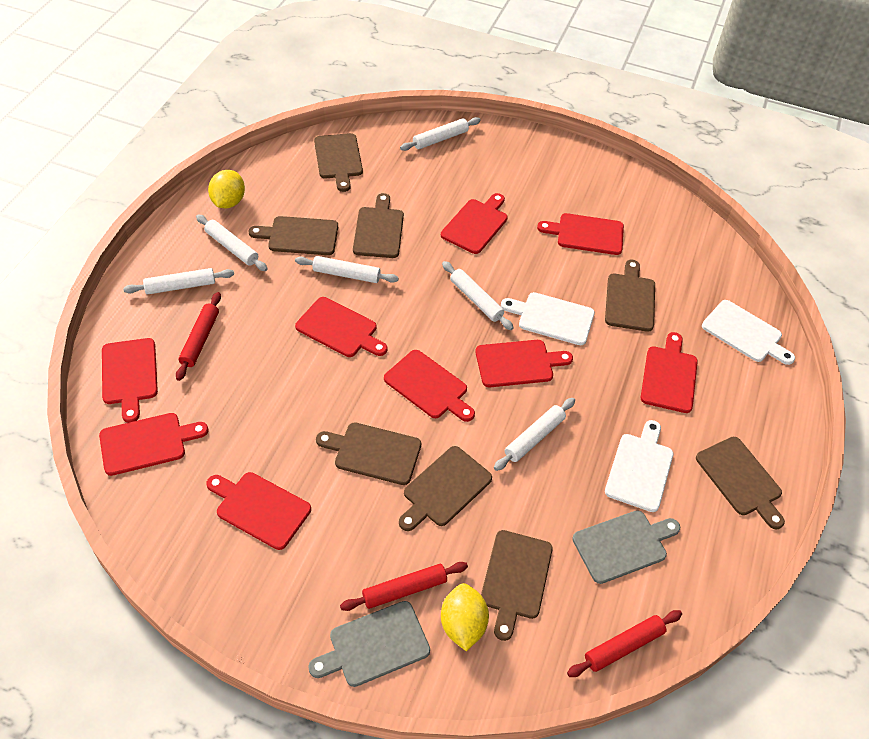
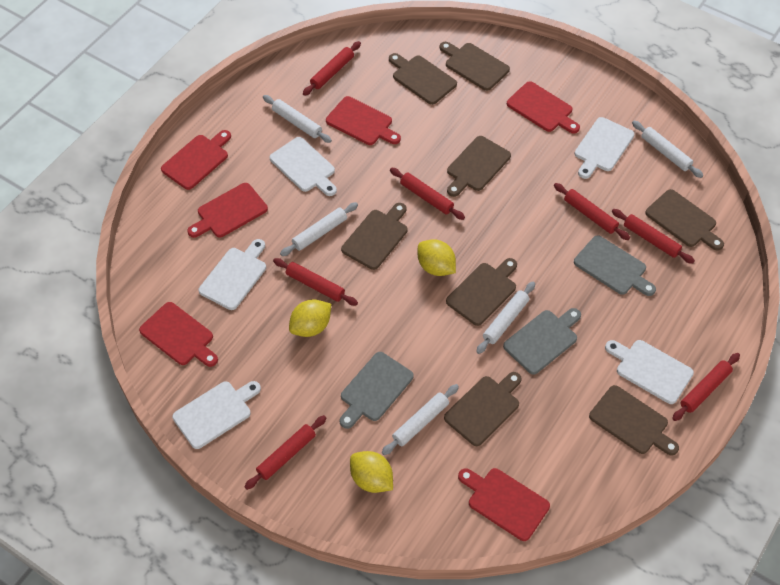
grey cutting board: [308,601,430,687] [572,510,680,584] = 2 -> [340,352,414,429] [503,308,581,375] [574,235,656,296] = 3
red cutting board: [99,413,208,476] [102,338,158,423] [206,472,311,550] [295,297,387,357] [384,350,475,422] [441,193,508,254] [475,340,573,387] [537,213,624,255] [641,332,698,413] = 9 -> [139,302,218,367] [161,130,231,190] [187,183,268,238] [326,96,401,145] [458,468,550,541] [507,81,580,133] = 6
red rolling pin: [176,292,221,381] [340,562,468,611] [567,610,682,677] = 3 -> [245,415,326,490] [273,258,358,306] [303,41,361,96] [390,168,465,220] [554,183,630,240] [612,209,695,264] [672,353,740,421] = 7
white cutting board: [501,292,595,345] [605,420,673,512] [702,300,795,365] = 3 -> [172,381,261,449] [198,239,266,310] [270,137,337,196] [574,117,634,179] [605,340,694,404] = 5
white rolling pin: [123,268,234,294] [196,215,268,271] [295,256,399,283] [400,117,481,151] [442,261,514,330] [494,398,575,471] = 6 -> [263,95,332,143] [280,202,358,256] [382,384,459,455] [476,282,535,354] [632,121,703,178] = 5
yellow lemon: [208,170,245,208] [441,583,489,651] = 2 -> [289,299,331,337] [350,451,393,493] [418,239,456,276] = 3

